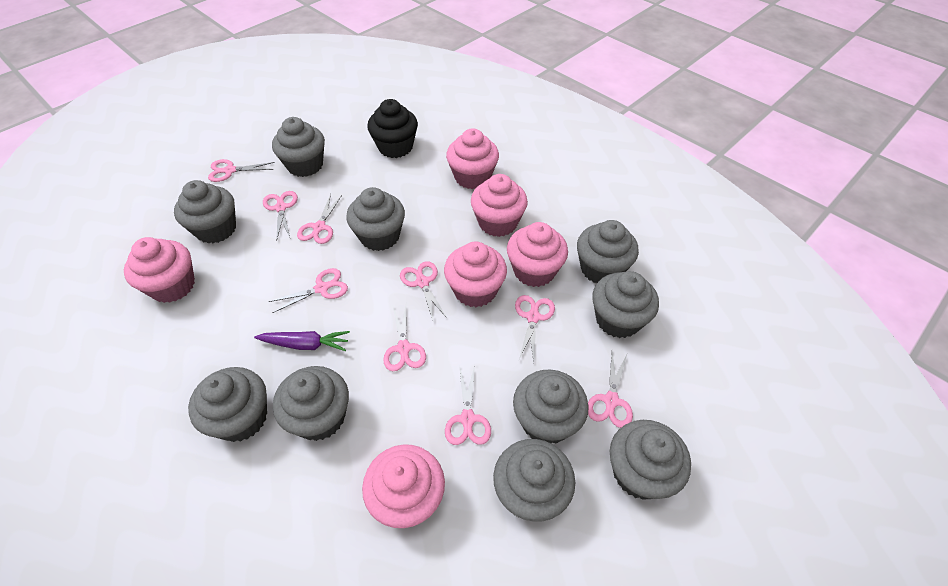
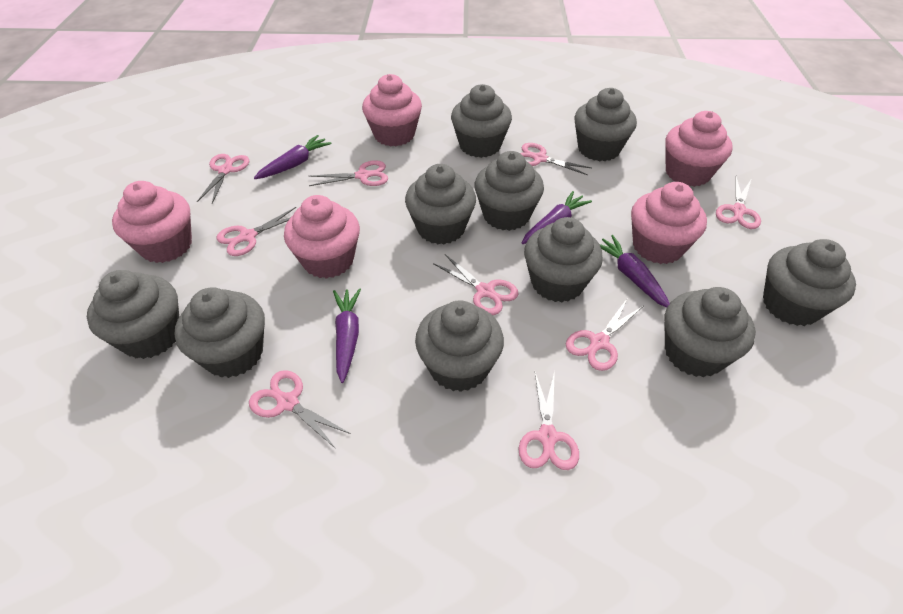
black cupcake: [367,99,418,158] = 1 -> none = 0
pink cupcake: [124,237,195,303] [362,445,445,528] [444,242,507,307] [446,128,499,189] [471,174,528,237] [507,222,568,287] = 6 -> [112,181,192,263] [284,195,360,279] [362,74,422,146] [631,182,707,264] [665,111,733,187] = 5
purple carrot: [254,331,350,351] = 1 -> [254,135,332,179] [333,288,361,383] [522,191,592,244] [600,235,670,308] = 4

